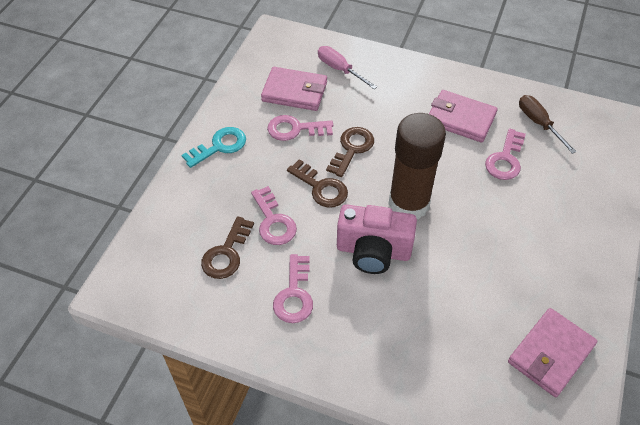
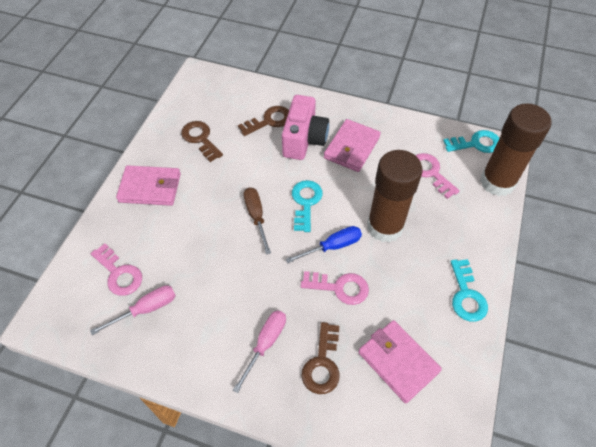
blue screwdriver: none = 0 -> [286,226,362,263] = 1
brown glue stick: [388,113,446,219] = 1 -> [367,150,423,243] [480,103,552,196] = 2
pink key: [251,186,297,245] [267,115,333,141] [273,254,313,323] [485,128,526,180] = 4 -> [91,243,142,296] [301,271,369,305] [415,153,460,199] = 3
pink screwdriver: [318,46,377,89] = 1 -> [90,285,176,335] [233,310,286,393] = 2
turquoise key: [182,127,246,168] = 1 -> [292,180,323,232] [443,130,499,153] [450,259,488,322] = 3

